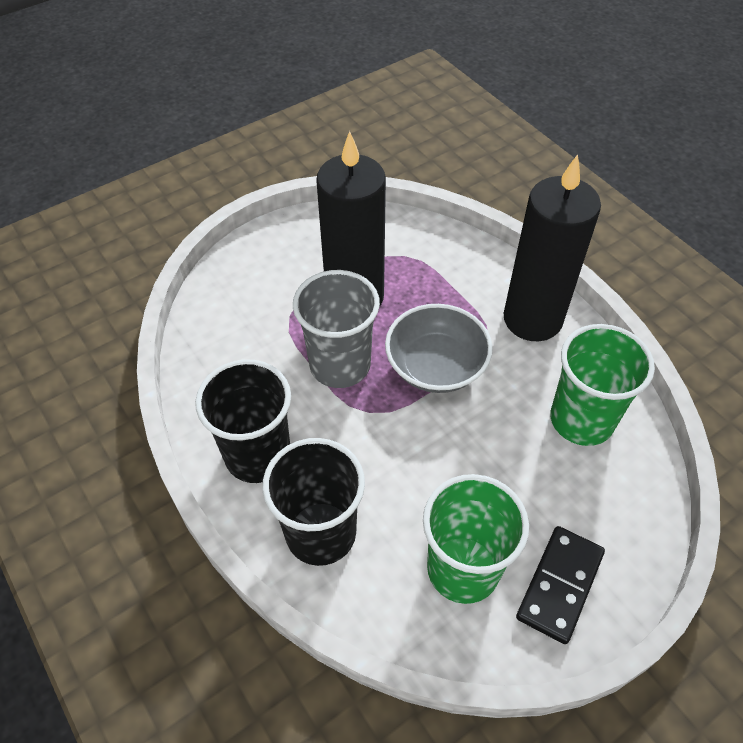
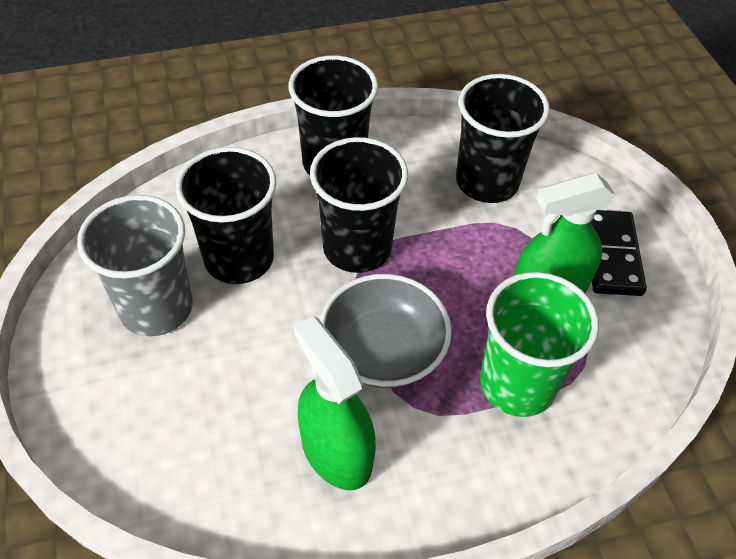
black candle: [316,131,386,307] [504,154,601,341] = 2 -> none = 0
black cup: [195,359,291,483] [262,438,365,566] = 2 -> [176,147,277,284] [289,55,378,175] [310,137,408,273] [456,74,550,203] = 4
green cup: [423,474,529,604] [550,324,655,446] = 2 -> [480,272,599,417] = 1
green spray bottle: none = 0 -> [294,316,376,490] [514,173,616,294] = 2

